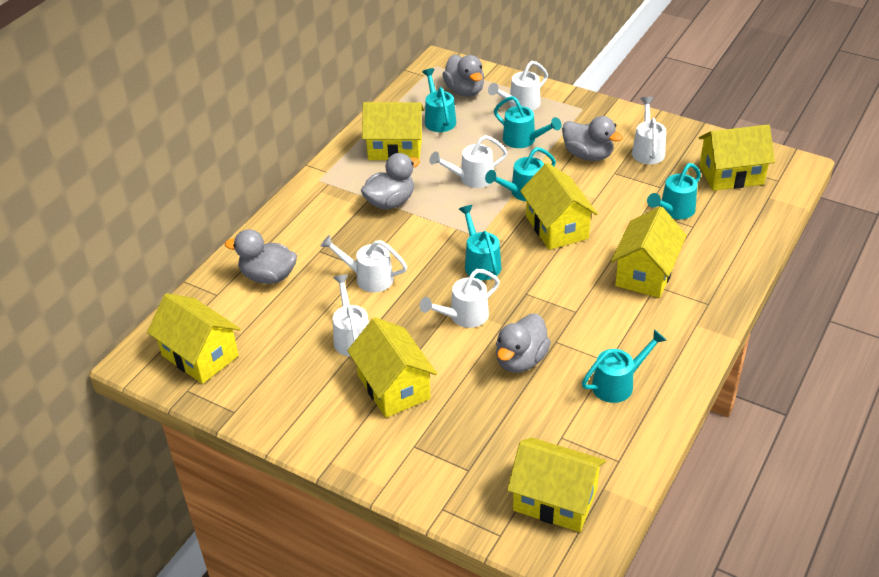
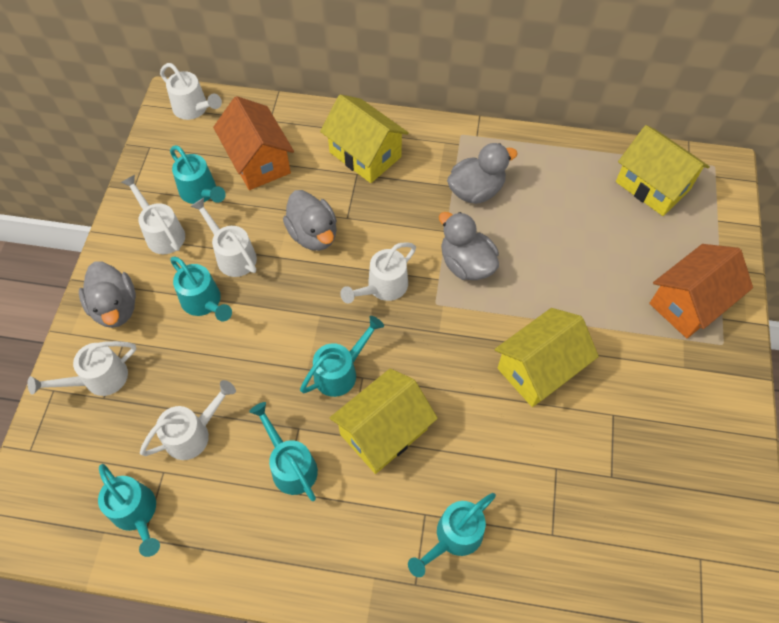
grey duck: [225,229,297,284] [361,153,420,210] [442,55,484,97] [496,314,551,373] [562,116,623,161] = 5 -> [79,262,136,328] [283,190,337,251] [439,212,499,280] [447,143,518,204] = 4
orange house: none = 0 -> [213,96,294,190] [649,244,753,338] = 2
yellow house: [147,293,241,384] [347,317,437,418] [362,102,424,160] [507,437,606,532] [520,163,598,250] [611,206,687,298] [699,124,775,191] = 7 -> [320,94,409,183] [330,368,438,474] [495,308,599,407] [616,125,710,216] = 4

